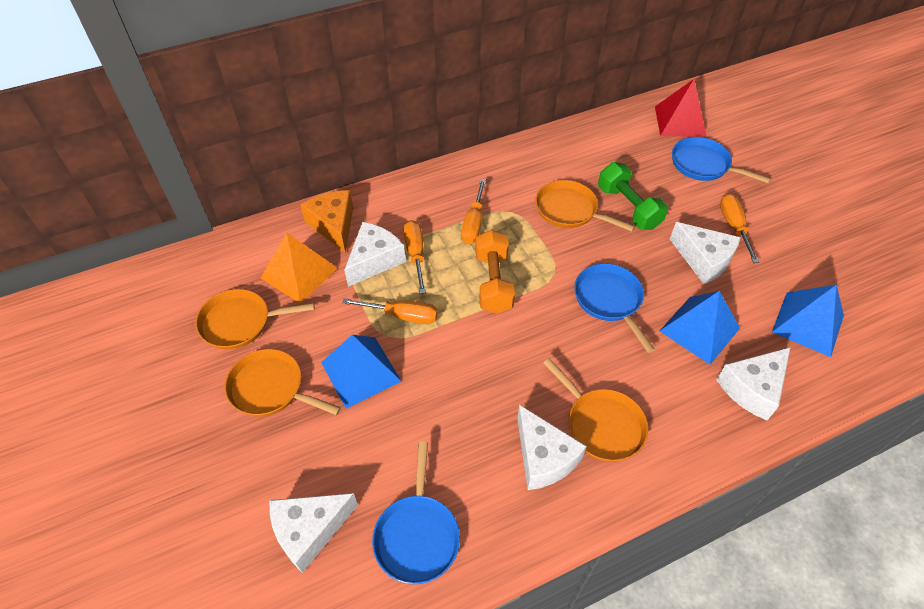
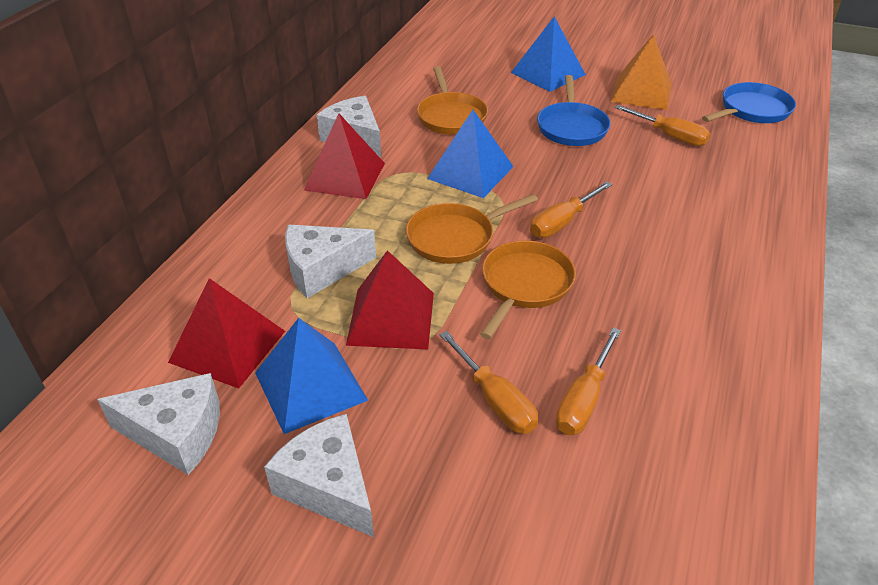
blue pan: [372,441,460,584] [574,263,655,353] [672,137,771,183] = 3 -> [537,75,611,146] [702,82,796,123] = 2
green dumbbell: [598,162,668,230] = 1 -> none = 0
orange cheese: [300,190,353,252] = 1 -> none = 0
orange dumbbell: [475,230,515,313] = 1 -> none = 0
orange pan: [196,289,315,350] [225,349,341,417] [535,180,635,231] [543,358,648,462] = 4 -> [406,194,538,264] [417,66,488,134] [480,241,576,339] = 3
red pyramid: [655,79,707,137] = 1 -> [168,278,285,388] [304,113,385,199] [346,250,434,349] = 3
white cheese: [270,493,358,573] [344,222,406,287] [517,405,587,490] [670,222,741,284] [716,347,791,420] = 5 -> [97,373,220,475] [264,414,374,537] [285,225,376,298] [317,96,381,157] = 4

